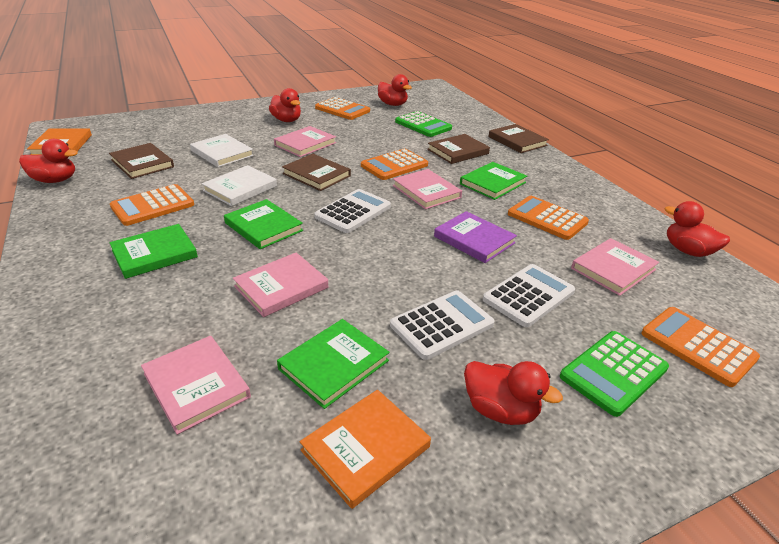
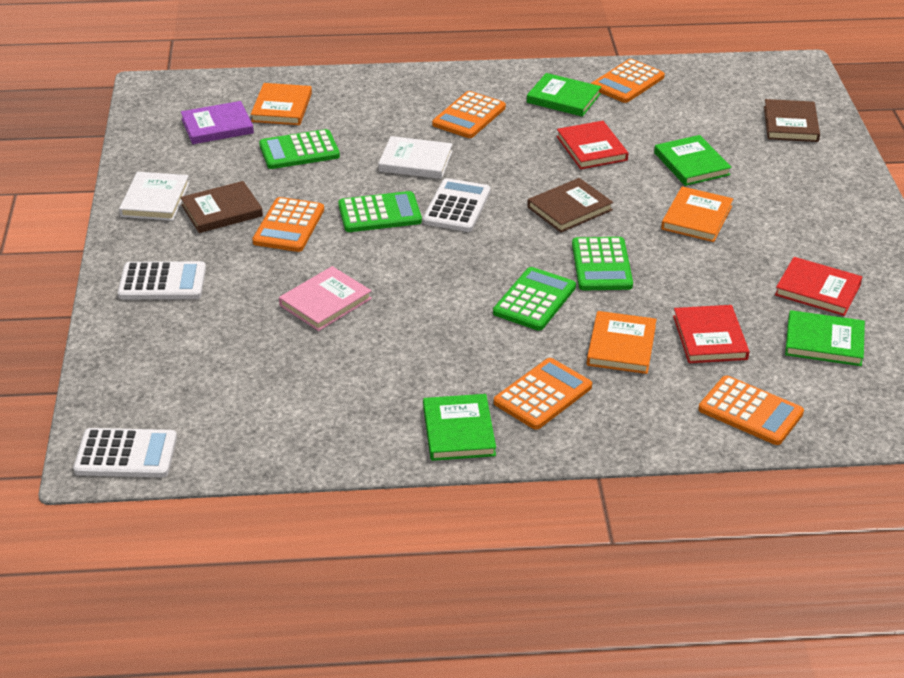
brown book: [109,143,174,179] [282,154,351,191] [427,134,490,164] [489,124,549,153] = 4 -> [180,181,263,233] [527,178,613,233] [764,99,820,142] = 3
green calculator: [395,111,452,137] [560,331,669,417] = 2 -> [259,129,340,169] [338,191,422,232] [493,267,576,331] [572,237,633,290] = 4
orange book: [27,128,92,155] [300,390,431,509] = 2 -> [251,83,312,125] [587,311,657,374] [661,186,733,242] = 3
pink book: [141,336,251,435] [233,253,328,317] [274,126,336,157] [393,169,462,209] [571,238,659,296] = 5 -> [279,266,372,331] = 1
red book: none = 0 -> [556,121,628,169] [673,305,749,363] [775,257,862,316] = 3
red duck: [19,139,78,183] [269,88,301,122] [378,74,412,106] [464,361,563,425] [665,201,730,257] = 5 -> none = 0

